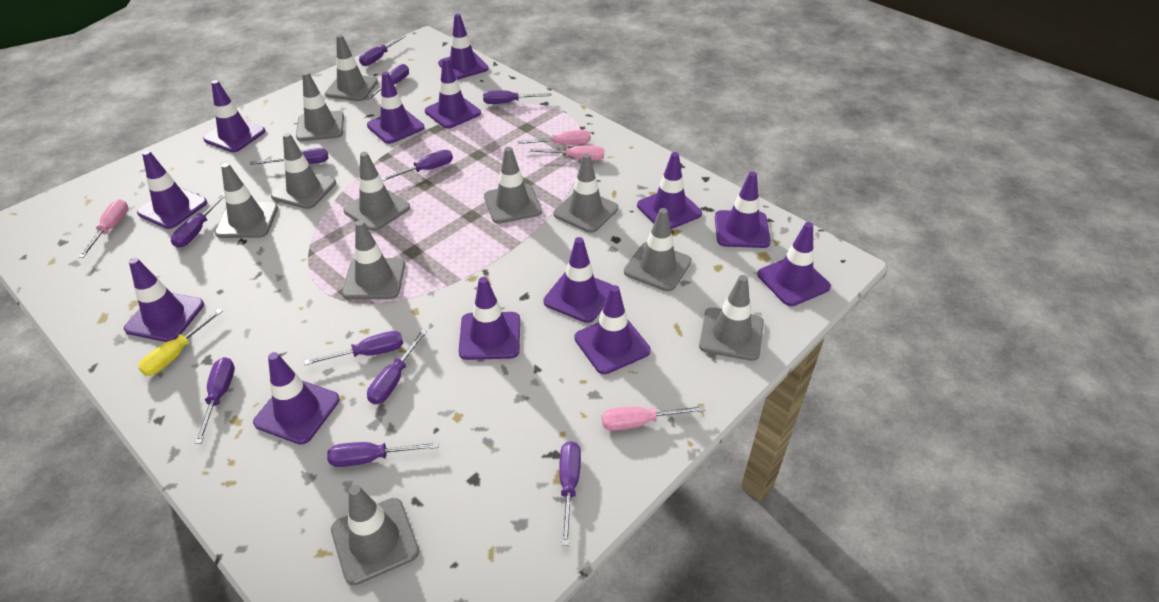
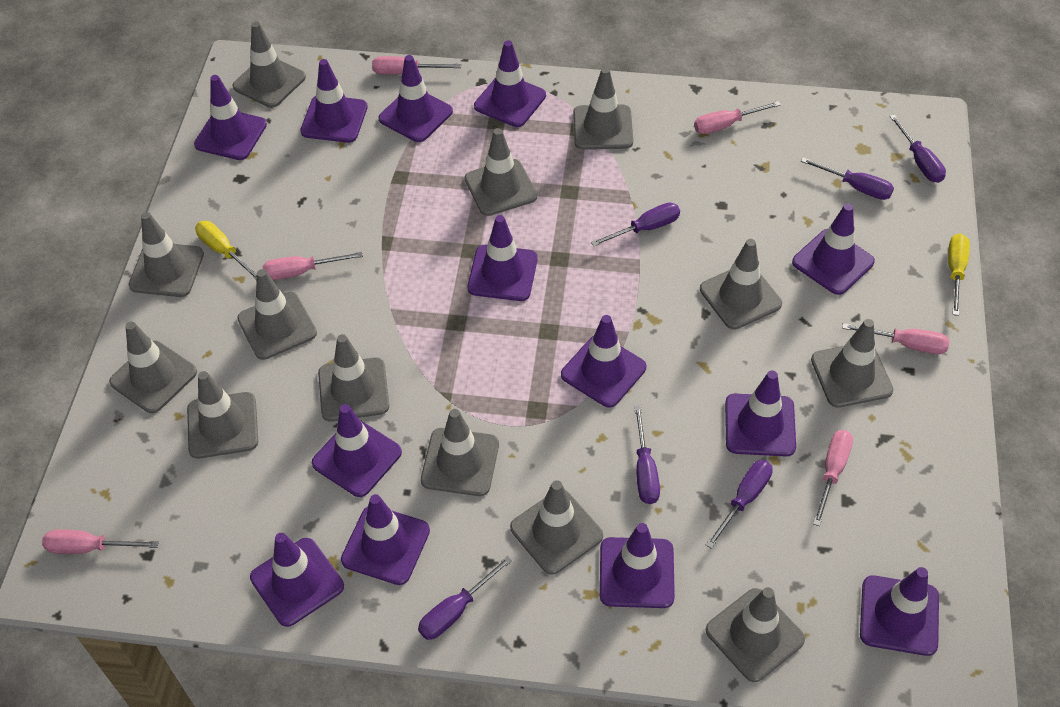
grey traffic cone: [215,163,278,238] [271,133,336,209] [296,72,344,141] [325,34,378,101] [331,485,419,585] [342,220,405,299] [343,152,410,231] [484,147,542,224] [554,153,618,233] [624,208,692,291] [699,275,764,361] = 11 -> [109,321,197,413] [129,212,204,297] [187,371,258,459] [233,22,306,108] [237,269,317,360] [318,334,389,422] [421,409,499,496] [465,128,537,216] [510,480,603,575] [573,67,633,150] [700,239,782,330] [705,587,805,682] [811,319,893,408] = 13
pink screwdriver: [79,199,129,258] [518,130,591,145] [530,145,604,161] [602,405,705,431] = 4 -> [42,529,159,554] [263,252,363,280] [372,56,461,75] [694,101,781,134] [813,430,853,526] [842,323,950,354] = 6
purple screwdriver: [171,193,225,248] [195,357,235,444] [250,148,328,165] [304,331,403,365] [327,442,438,467] [359,35,406,66] [365,64,409,100] [367,329,427,404] [381,150,453,181] [483,90,552,104] [559,441,581,546] = 11 -> [418,556,513,640] [591,203,680,246] [634,405,660,504] [706,460,773,549] [801,157,894,200] [890,114,946,183] = 6
yellow screwdriver: [138,309,223,376] = 1 -> [195,221,257,280] [948,233,970,316] = 2

